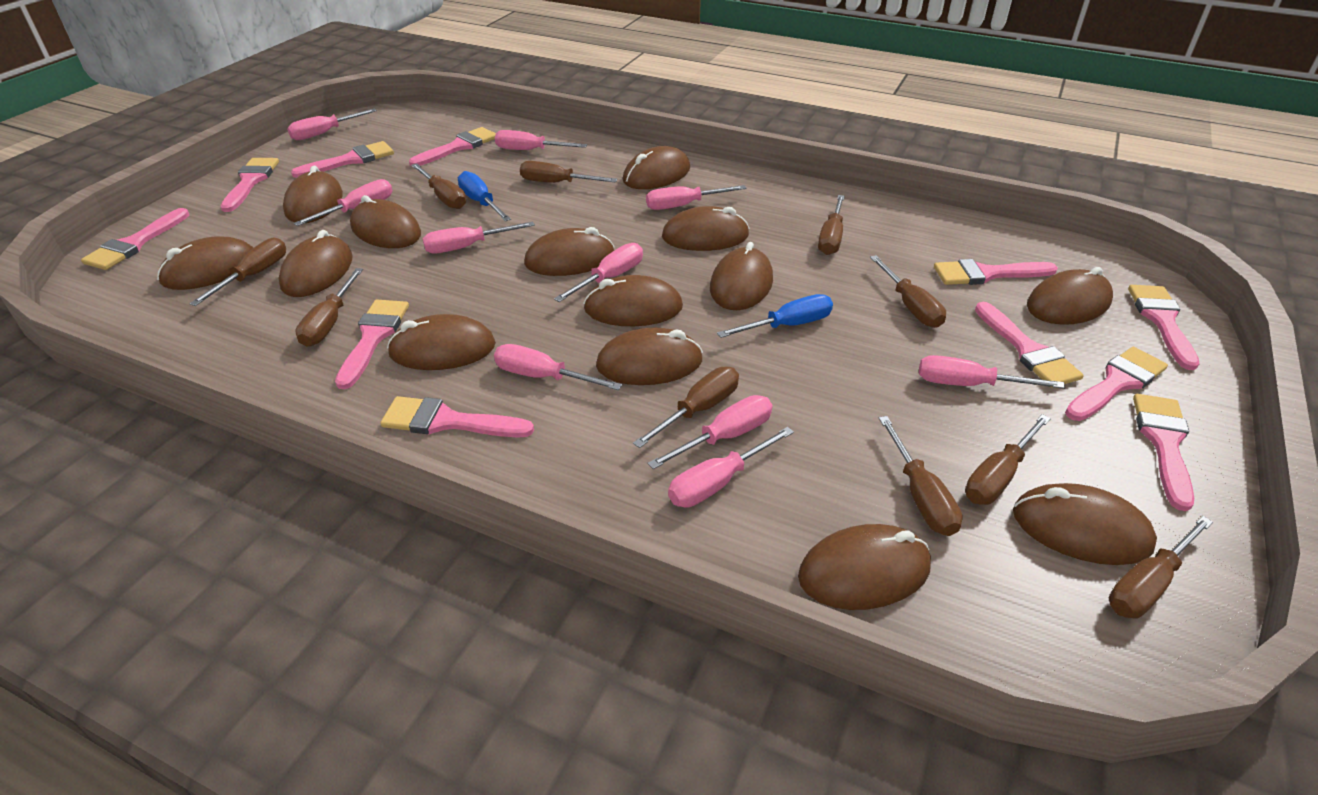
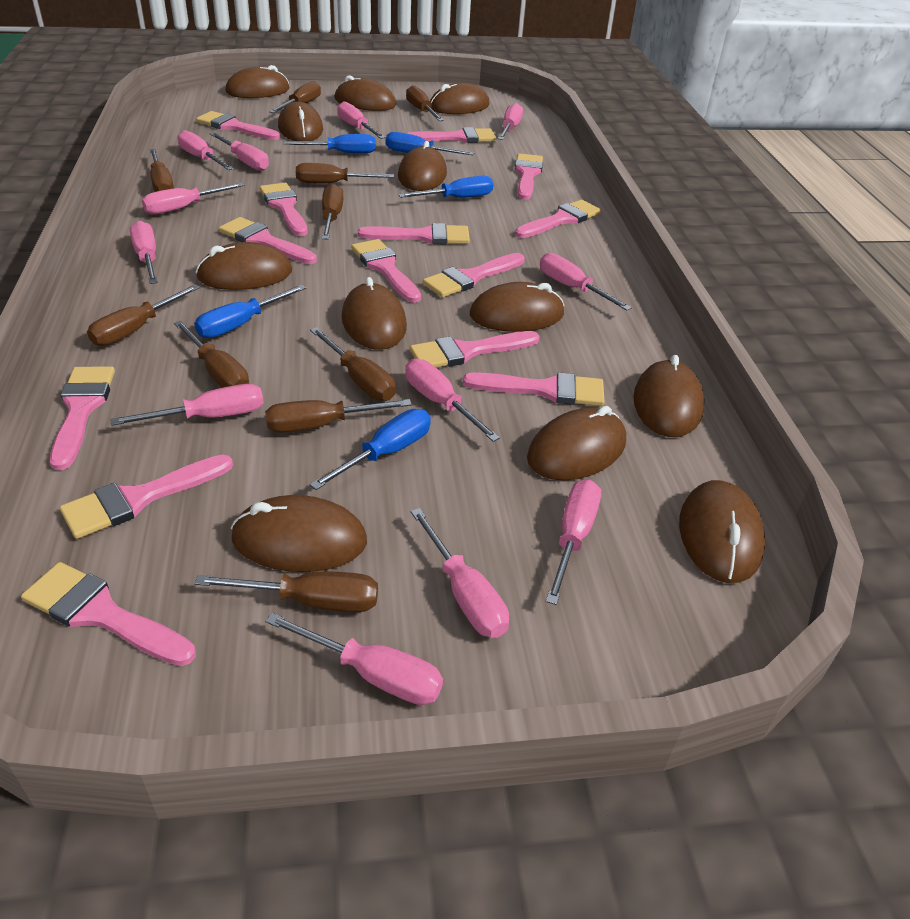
blue screwdriver: [458,171,511,221] [717,294,833,338] = 2 -> [194,285,306,338] [283,134,376,153] [310,409,431,490] [386,132,474,155] [398,176,493,198] = 5
brown mouse: [157,237,253,290] [279,230,353,297] [283,166,343,223] [350,195,421,248] [387,314,496,370] [524,227,614,276] [583,275,683,326] [596,328,703,385] [623,146,690,189] [662,206,750,251] [710,242,773,310] [798,524,931,610] [1013,483,1157,565] [1027,267,1113,325] = 14 -> [196,242,292,290] [226,65,290,98] [231,495,367,572] [278,101,323,141] [335,75,396,111] [342,277,407,350] [398,141,447,191] [430,83,490,114] [470,282,564,332] [527,406,626,480] [633,355,704,437] [679,480,765,583] = 12
pink brush: [81,208,189,270] [220,158,279,212] [291,141,394,178] [335,300,409,389] [380,396,534,438] [409,127,496,166] [934,259,1058,285] [975,302,1084,388] [1065,347,1168,421] [1128,285,1200,370] [1133,394,1194,511] = 11 -> [21,562,196,666] [50,366,115,470] [60,454,233,539] [196,111,280,140] [219,217,317,264] [259,183,308,236] [351,239,421,303] [358,223,470,244] [407,127,496,143] [410,331,540,368] [423,253,525,297] [463,372,605,406] [515,153,543,200] [515,200,601,238] = 14
pink screwdriver: [287,109,377,140] [294,179,393,226] [423,222,535,253] [494,344,622,390] [495,130,587,150] [554,243,643,302] [646,185,747,210] [648,395,772,469] [668,427,794,507] [919,355,1065,389] = 10 -> [110,384,264,426] [130,221,158,284] [142,183,245,214] [177,130,234,170] [210,132,269,171] [265,613,443,705] [337,101,385,139] [406,359,500,442] [411,508,509,638] [498,103,523,140] [540,253,632,311] [546,479,601,605] = 12

